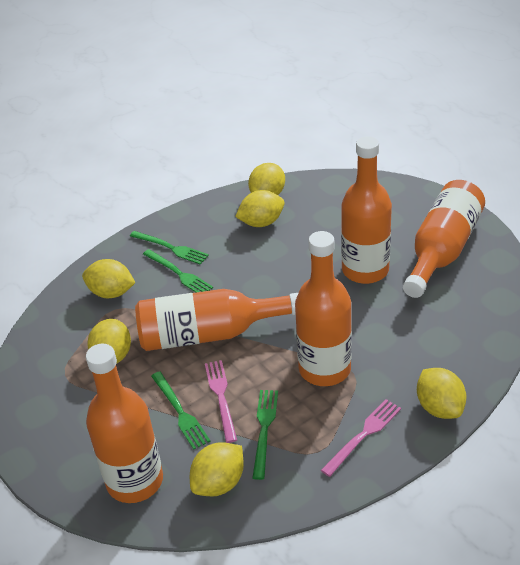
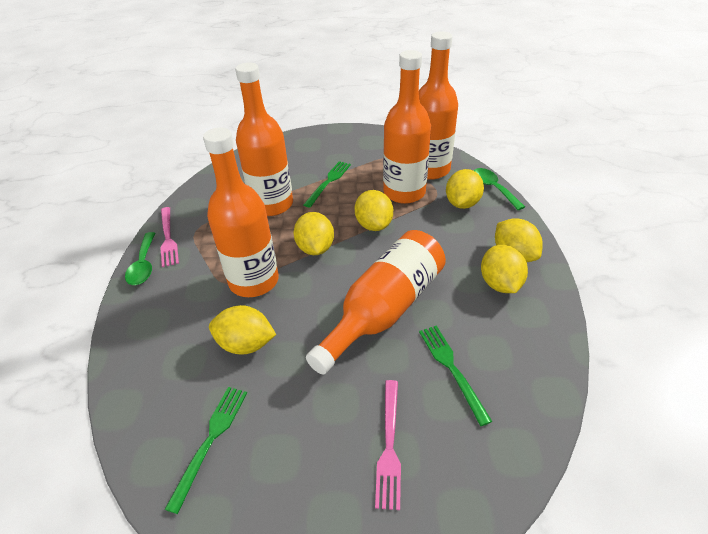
green fork: [130,231,209,265] [143,249,213,292] [151,371,210,450] [252,390,278,480] = 4 -> [165,387,247,514] [303,161,351,208] [419,325,493,426] = 3
green spoon: none = 0 -> [125,232,156,285] [474,168,525,210] = 2

